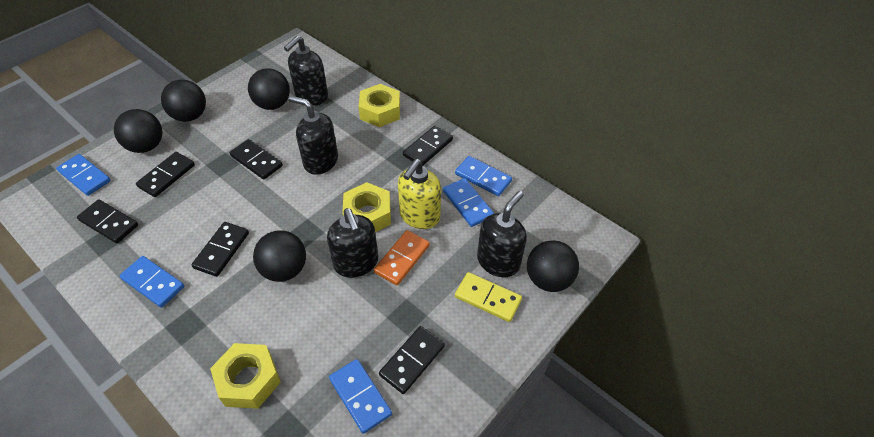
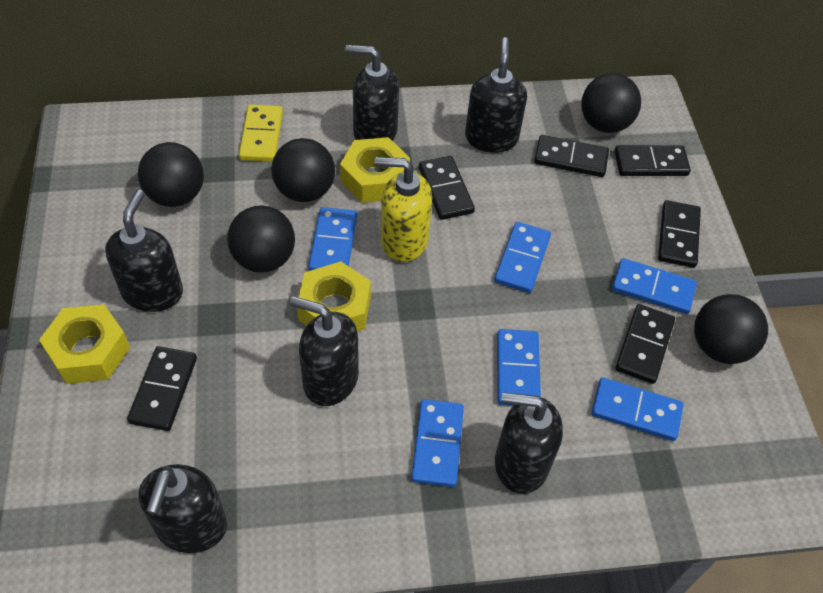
black soap dispenser: [284,36,328,105] [289,96,338,175] [327,208,378,278] [477,191,527,277] = 4 -> [105,190,183,312] [139,464,227,553] [290,296,359,406] [345,45,399,141] [465,37,527,153] [495,392,563,494] = 6
blue domino: [56,154,111,196] [119,256,184,308] [329,359,392,434] [443,178,494,227] [455,156,512,196] = 5 -> [308,207,357,271] [411,399,464,487] [494,222,551,293] [497,329,541,406] [591,378,684,441] [612,258,697,314] = 6
orange domino: [374,230,430,285] = 1 -> none = 0

